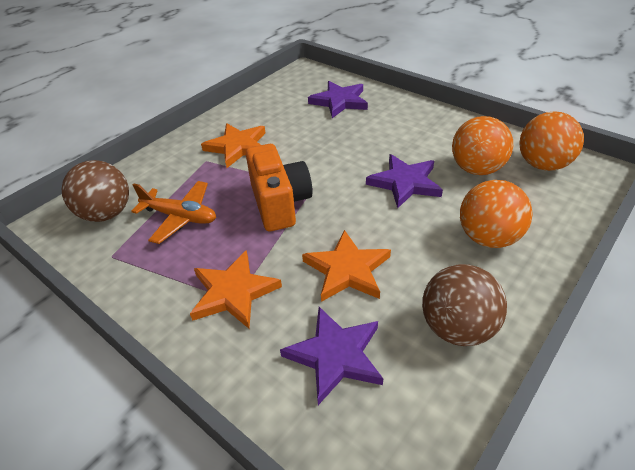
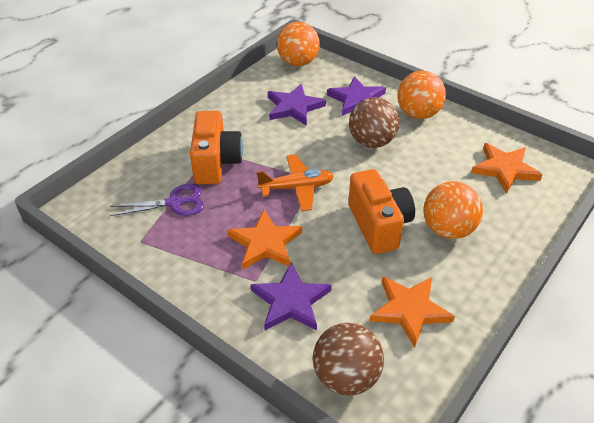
orange camera: [246,144,313,231] = 1 -> [190,111,243,184] [348,169,415,254] = 2
purple scissors: none = 0 -> [110,184,204,216] = 1

